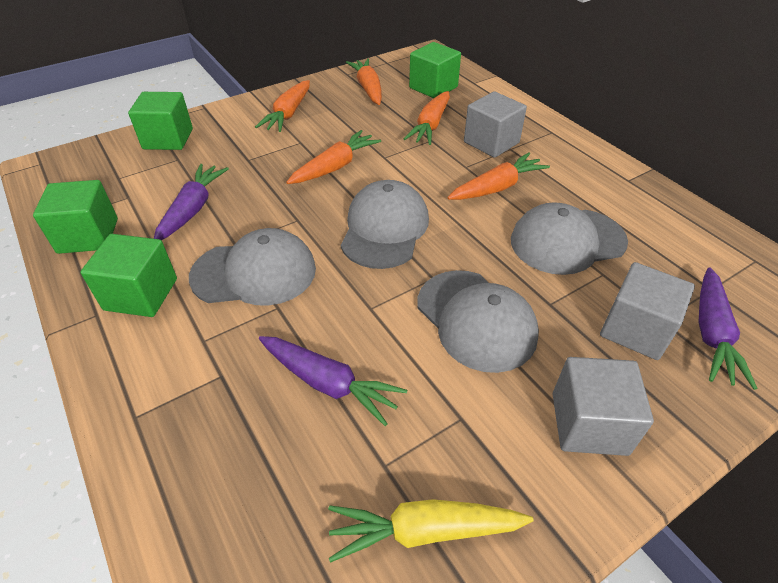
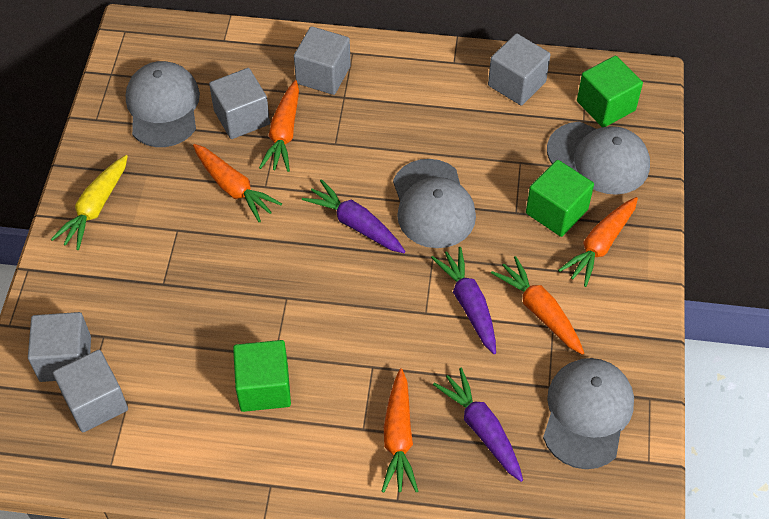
green cube: [33,180,118,254] [80,234,177,317] [128,92,193,150] [409,42,461,98] = 4 -> [233,340,291,412] [526,160,594,237] [577,56,643,127] = 3
grey cube: [464,91,527,158] [553,357,654,456] [600,262,695,360] = 3 -> [28,312,91,382] [53,350,128,432] [209,68,270,139] [294,26,351,95] [488,33,551,105] = 5

